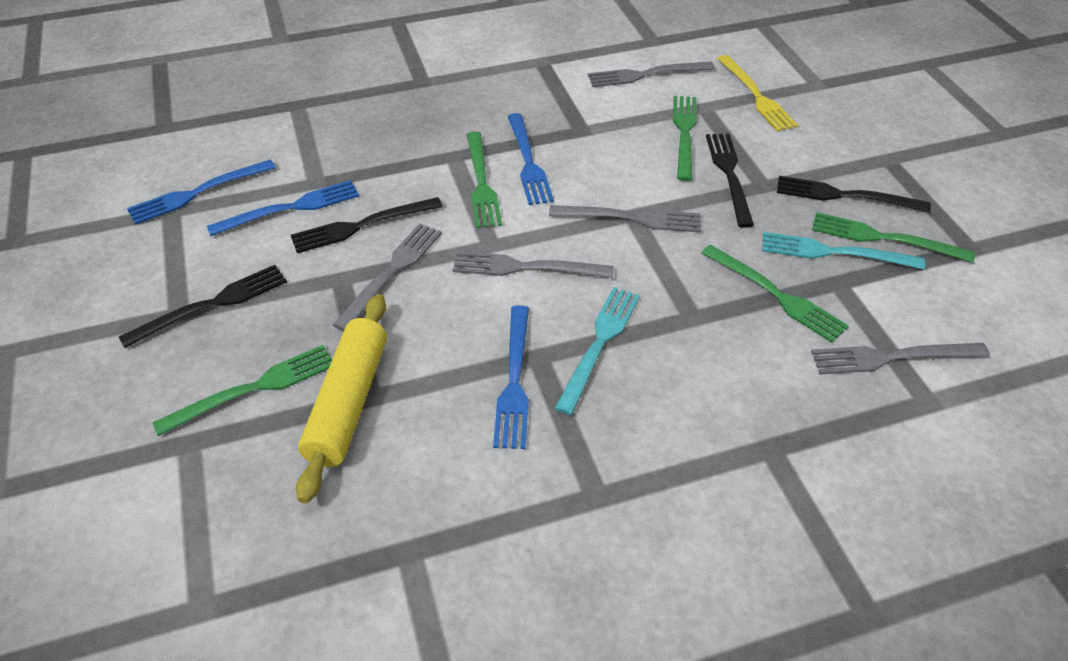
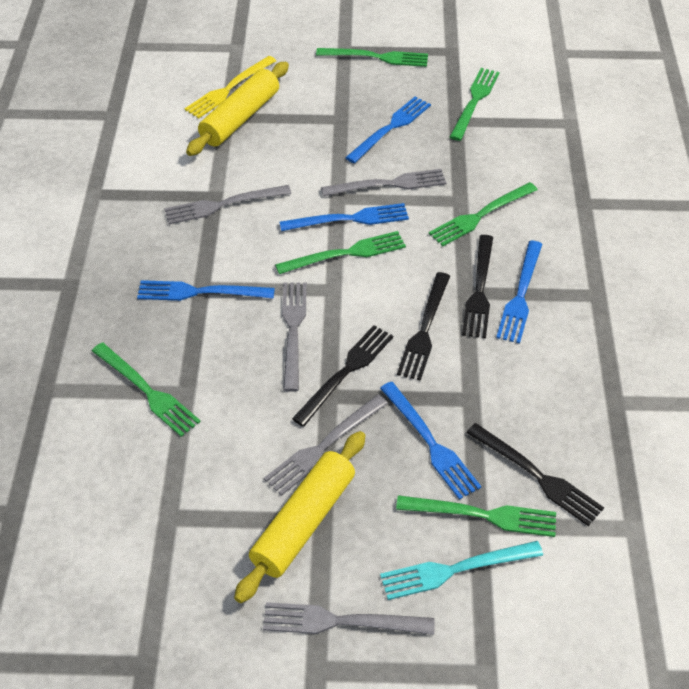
blue fork: [127,160,276,225] [207,180,359,236] [493,305,529,449] [508,113,554,205] = 4 -> [137,280,275,301] [280,203,409,231] [345,97,431,163] [380,382,481,500] [496,241,542,344] = 5
green fork: [152,345,332,436] [466,131,502,228] [673,96,697,181] [701,245,849,343] [812,212,975,263] = 5 -> [92,343,201,437] [275,231,406,274] [316,48,428,67] [396,495,556,537] [429,182,538,247] [450,68,500,141] = 6
turquoise fork: [555,287,640,415] [762,232,925,270] = 2 -> [380,541,543,600] = 1
yellow rolling pin: [296,294,387,503] = 1 -> [186,62,289,156] [234,431,365,603] = 2

